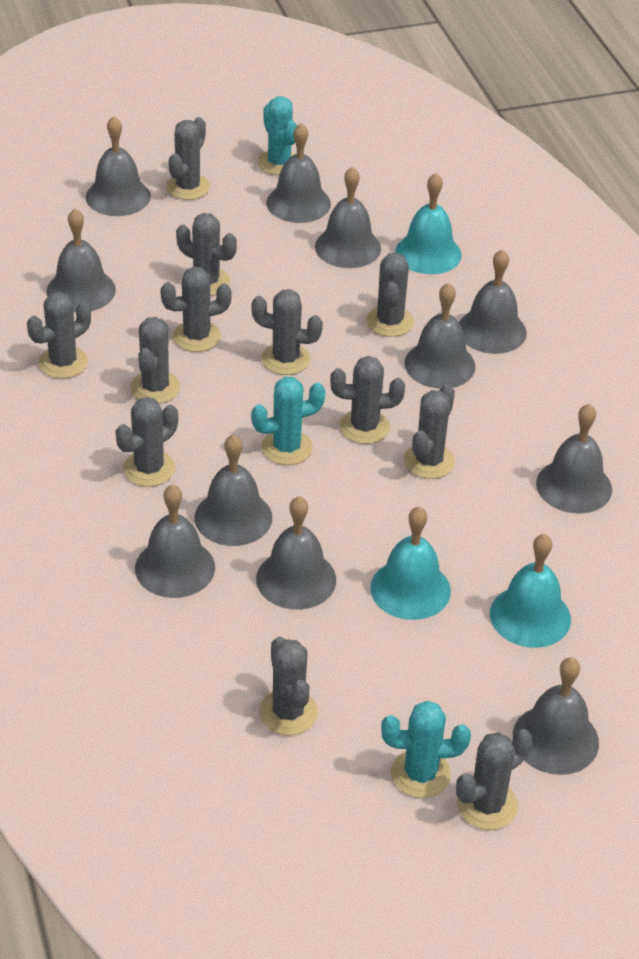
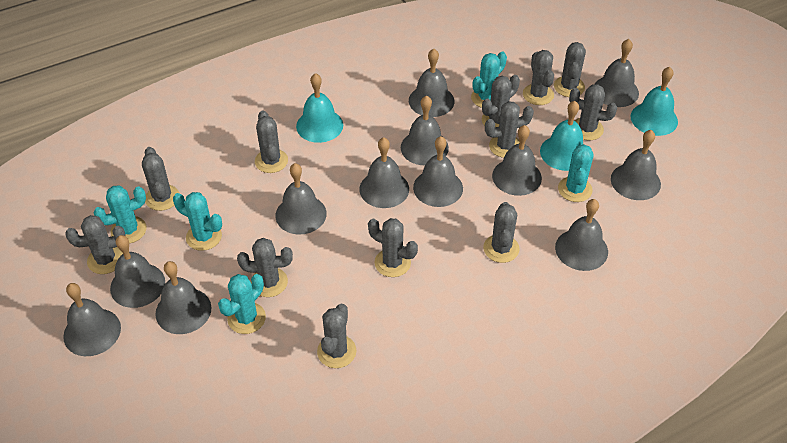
grey bell: [46,209,116,312] [86,116,151,216] [135,484,215,598] [194,434,272,546] [256,496,336,610] [266,123,331,223] [315,166,381,268] [404,283,476,389] [459,249,527,354] [513,657,599,775] [536,404,612,514] = 11 -> [63,283,121,356] [110,235,165,308] [155,261,211,334] [275,163,327,235] [359,137,409,208] [401,95,449,165] [409,49,454,117] [413,136,463,207] [492,125,542,196] [555,199,608,271] [594,39,639,107] [611,130,661,200] = 12
turquoise cactus: [251,377,325,465] [258,96,297,175] [381,701,471,798] = 3 -> [93,185,147,244] [173,192,222,251] [218,274,266,334] [471,52,507,108] [558,144,594,202] = 5

